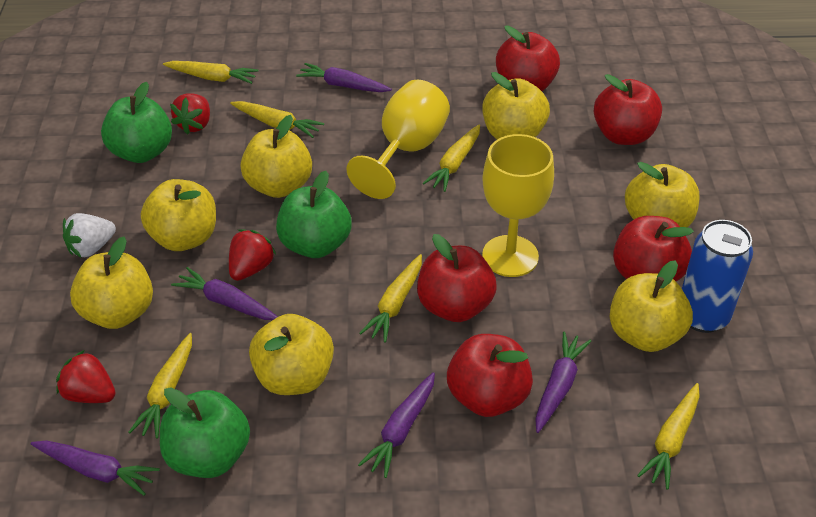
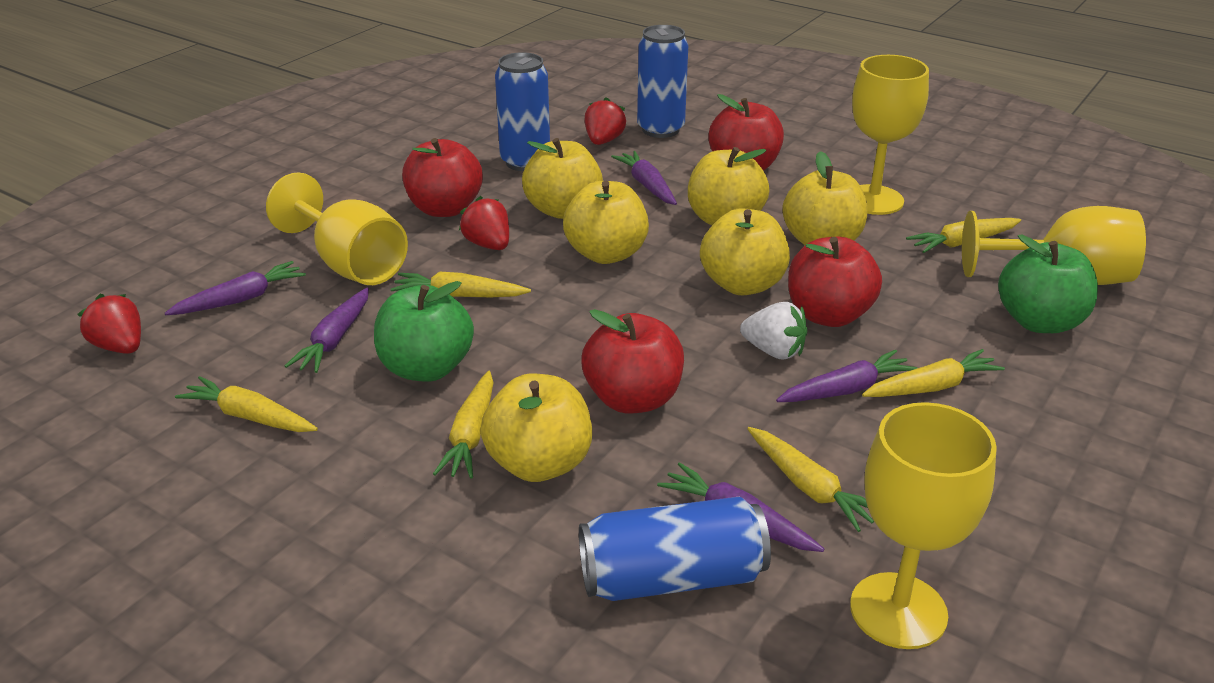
blue can: [682,220,753,333] = 1 -> [495,52,550,171] [579,497,771,601] [637,25,688,138] = 3
green apple: [101,82,172,163] [160,387,250,478] [276,171,352,258] = 3 -> [374,281,474,382] [998,234,1098,333] = 2
red apple: [417,234,497,322] [447,334,533,417] [496,26,560,91] [594,74,662,145] [613,216,694,281] = 5 -> [402,138,483,217] [582,309,684,413] [709,94,784,171] [788,237,882,327] = 4
yellow apple: [70,237,153,329] [141,179,216,251] [241,115,312,198] [249,314,334,395] [482,72,550,139] [609,260,693,352] [625,162,700,228] = 7 -> [480,374,592,482] [522,138,603,219] [563,181,649,264] [688,147,769,225] [700,208,790,295] [782,151,867,245] = 6
yellow goblet: [346,80,450,199] [482,134,554,277] = 2 -> [266,172,408,285] [850,402,997,649] [852,55,929,215] [962,206,1146,285] = 4

